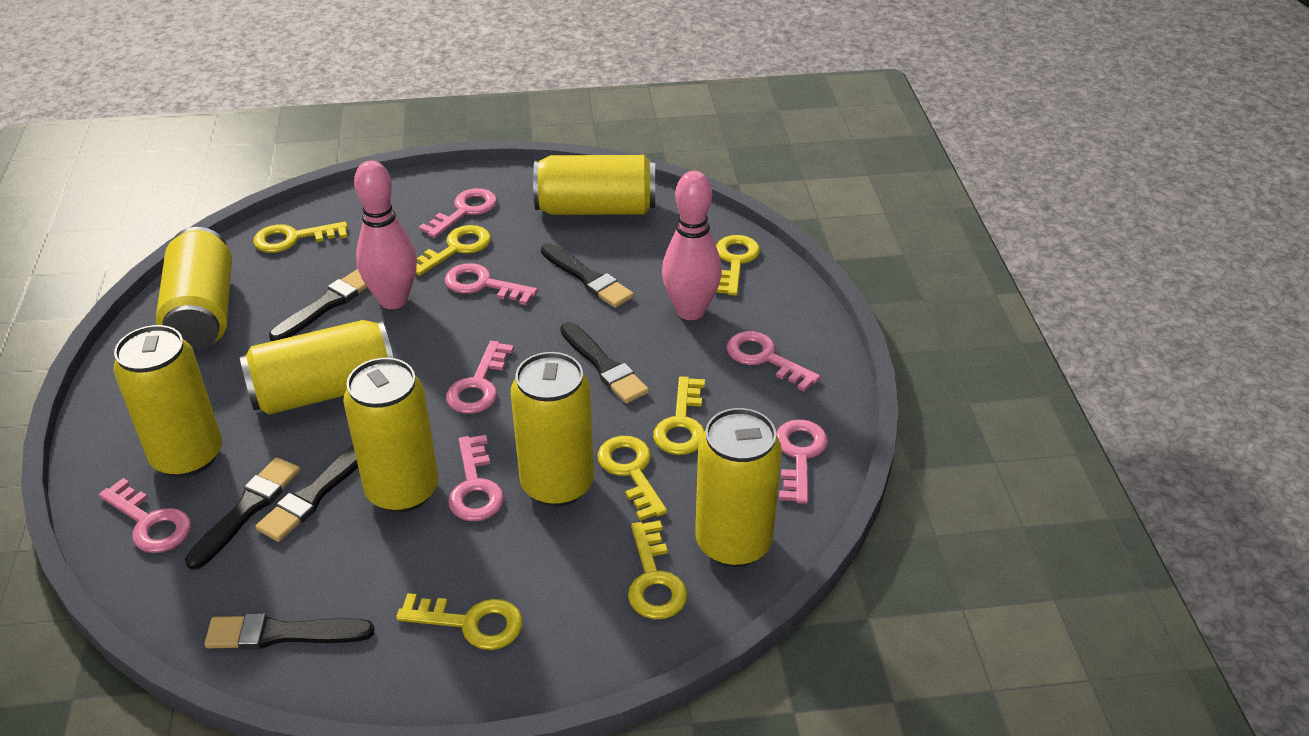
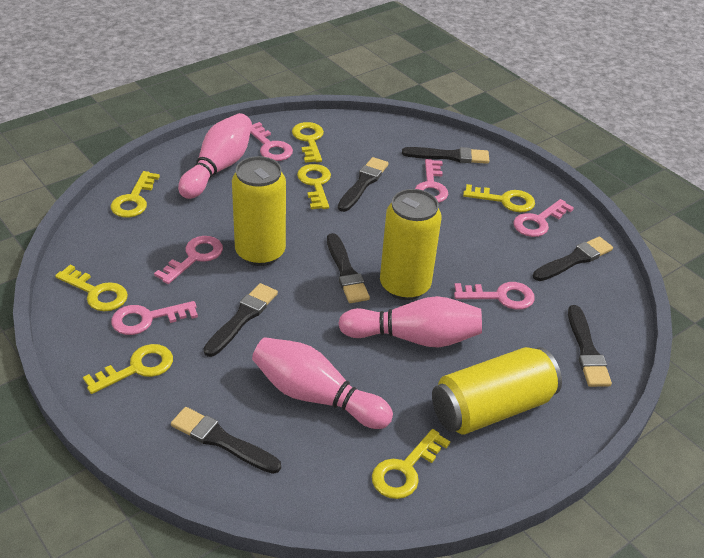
black brush: [185,457,300,570] [205,613,374,649] [256,445,358,542] [269,269,368,341] [541,243,634,308] [560,322,649,403] = 6 -> [171,407,281,474] [204,283,278,357] [327,233,370,303] [338,157,389,212] [402,147,489,164] [533,237,613,281] [568,305,612,387] = 7
pink bowling pin: [354,160,417,309] [662,171,722,320] = 2 -> [178,113,252,199] [252,337,393,429] [338,296,482,348] = 3
pink key: [99,478,191,553] [419,188,497,238] [445,263,538,305] [446,341,514,414] [448,435,504,521] [727,331,820,392] [776,419,828,504] = 7 -> [111,301,198,335] [154,236,223,284] [250,122,293,161] [415,159,448,203] [454,282,535,310] [513,199,574,237] = 6
yellow can: [113,325,222,477] [156,227,232,350] [240,320,393,415] [343,358,439,513] [511,352,594,506] [533,155,655,215] [695,408,782,567] = 7 -> [232,156,286,266] [380,189,441,300] [432,347,562,435] = 3

